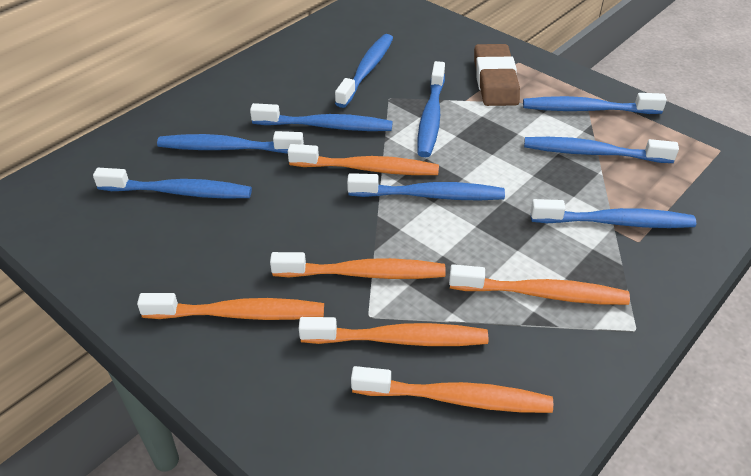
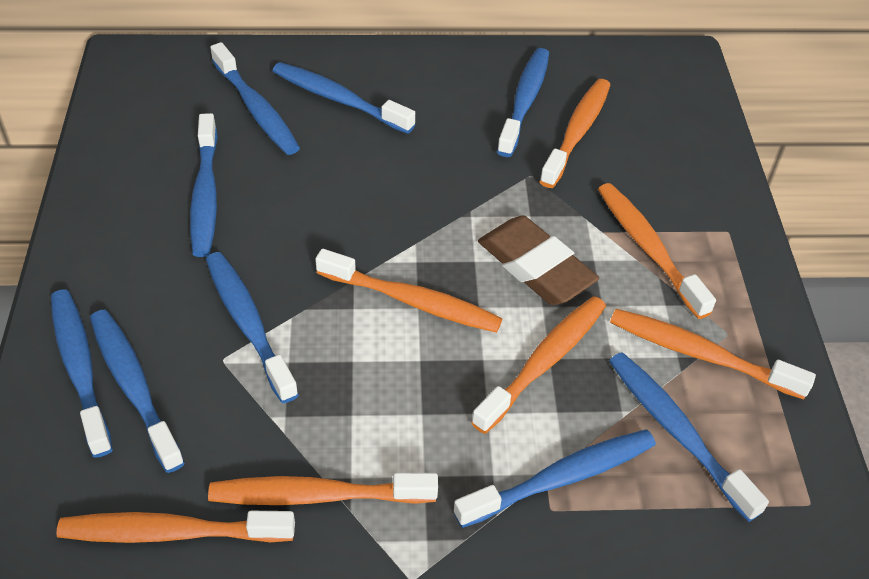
orange toothbrush: [137,293,324,320] [270,252,446,279] [288,144,439,175] [299,317,488,346] [351,366,553,413] [449,264,630,305] = 6 -> [56,511,295,543] [208,473,438,505] [315,249,502,333] [471,296,606,434] [539,79,610,188] [598,183,716,319] [610,309,816,399] = 7

